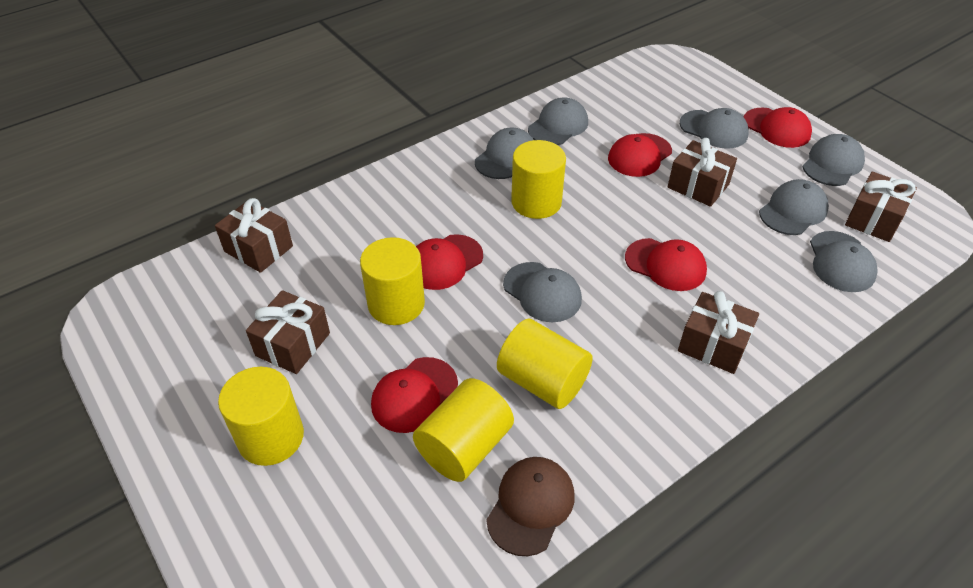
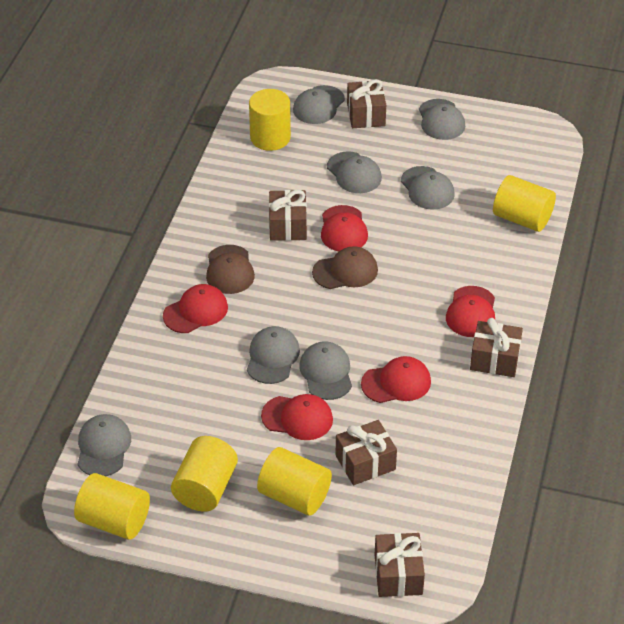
brown cap: [486,457,574,556] = 1 -> [206,245,255,294] [312,246,378,289] = 2

